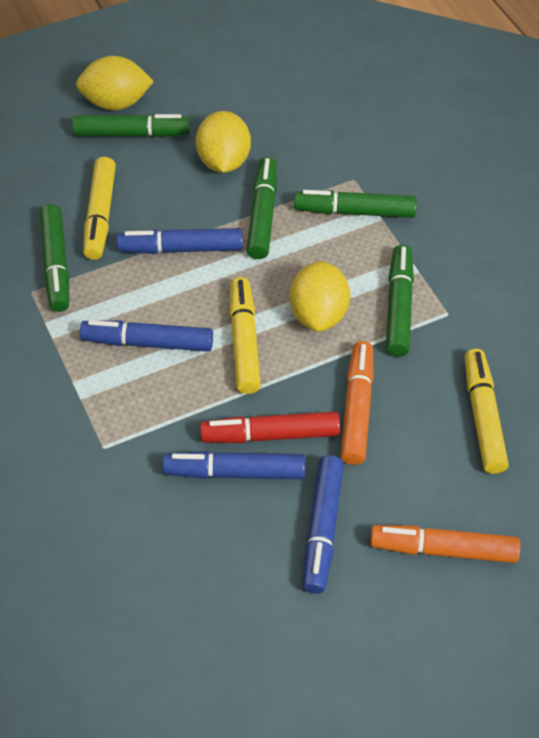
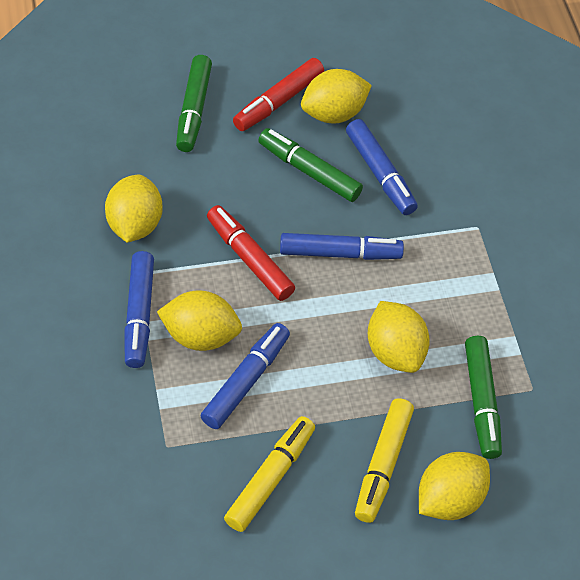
green marker: [39,204,69,312] [72,114,190,137] [246,157,277,259] [294,190,417,218] [386,245,414,357] = 5 -> [176,55,212,152] [258,128,363,202] [465,336,502,459] = 3
orange marker: [340,341,374,465] [370,525,520,563] = 2 -> none = 0
red marker: [200,412,340,443] = 1 -> [207,205,295,301] [233,58,324,131] = 2
yellow lemon: [76,56,154,110] [196,111,251,173] [290,261,350,332] = 3 -> [105,174,163,243] [157,291,242,351] [301,69,372,124] [368,301,430,373] [419,452,490,520] = 5
yellow marker: [83,157,116,260] [230,277,261,394] [465,349,509,474] = 3 -> [224,416,315,532] [355,398,414,523] = 2

